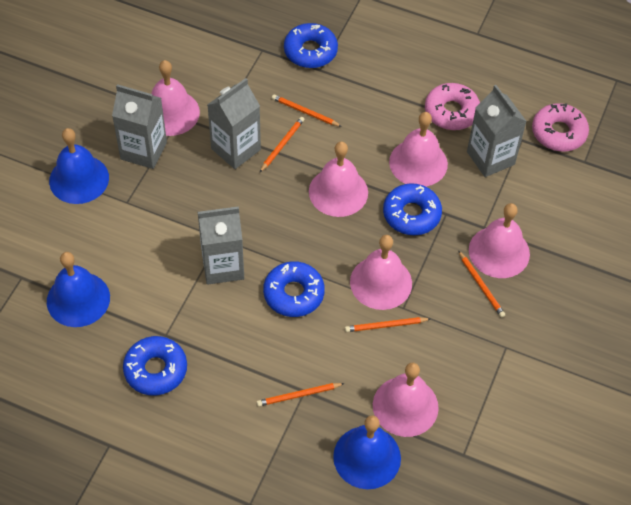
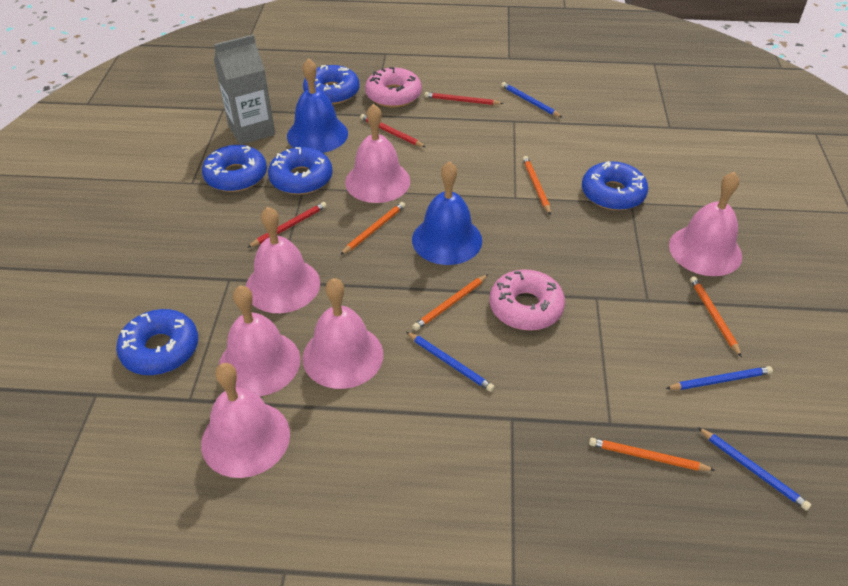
blue bell: [47,252,110,327] [49,128,109,204] [333,415,401,489] = 3 -> [287,58,348,153] [412,161,482,265] = 2
blue donut: [123,336,187,395] [263,261,325,317] [284,23,338,68] [383,183,442,235] = 4 -> [116,309,198,375] [202,145,267,192] [268,147,333,195] [303,65,360,105] [582,161,648,211] = 5
blue pencil: none = 0 -> [406,332,495,392] [501,82,563,118] [665,366,773,390] [698,427,811,510] = 4
grey carton: [112,84,167,169] [198,206,244,285] [207,78,261,169] [467,85,527,177] = 4 -> [214,35,275,145] = 1
red pencil: none = 0 -> [247,202,327,248] [360,114,425,147] [424,92,504,105] = 3

